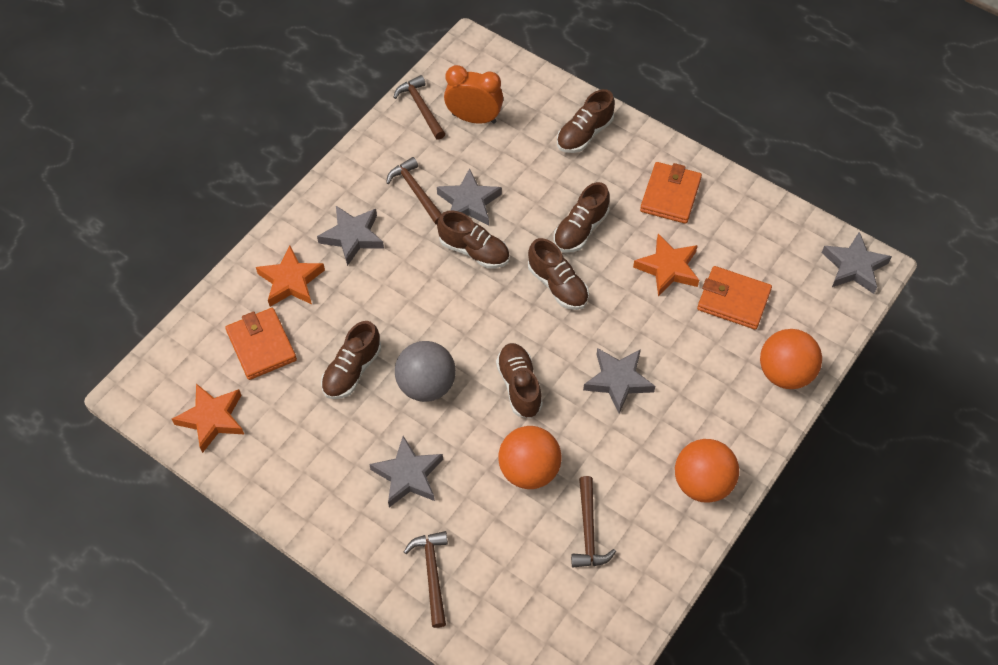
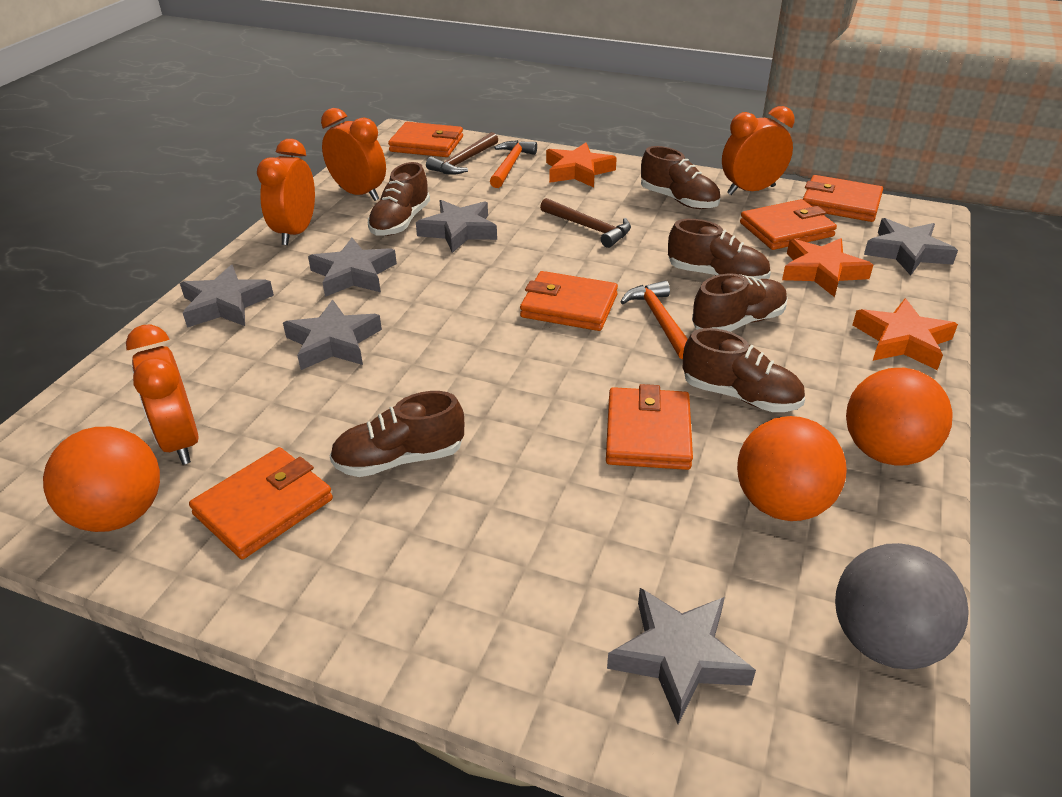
brown hammer: [386,157,442,225] [393,75,446,140] [404,531,448,628] [571,476,616,568] = 4 -> [426,132,498,175] [540,198,631,248] = 2
grey star: [317,206,384,266] [369,436,443,507] [437,168,502,226] [583,348,655,413] [822,232,892,294] = 5 -> [180,265,274,328] [283,300,382,370] [308,238,397,297] [416,200,497,253] [607,588,756,724] [864,218,958,275] = 6
orange clock: [444,65,503,124] = 1 -> [126,324,199,465] [257,139,315,245] [321,108,386,201] [722,106,795,195] = 4
orange hammer: none = 0 -> [490,140,537,188] [621,281,688,360] = 2
orange wallet: [225,308,297,380] [640,162,702,224] [697,266,772,330] = 3 -> [189,447,333,559] [388,122,463,157] [520,271,618,331] [606,384,693,470] [740,199,837,250] [803,175,883,222] = 6

